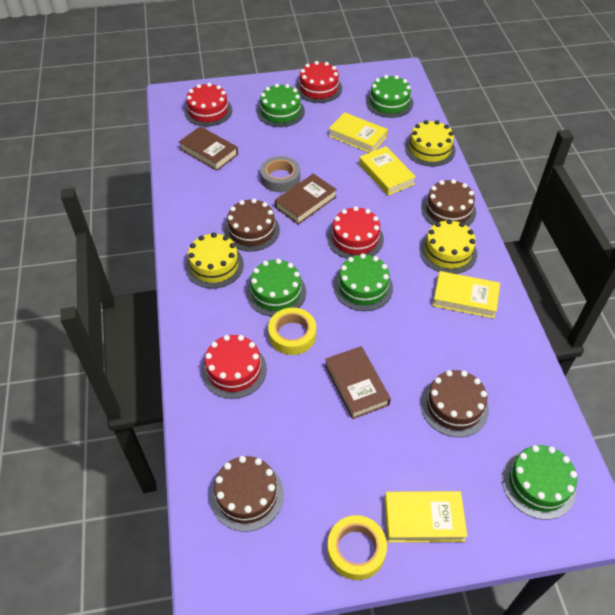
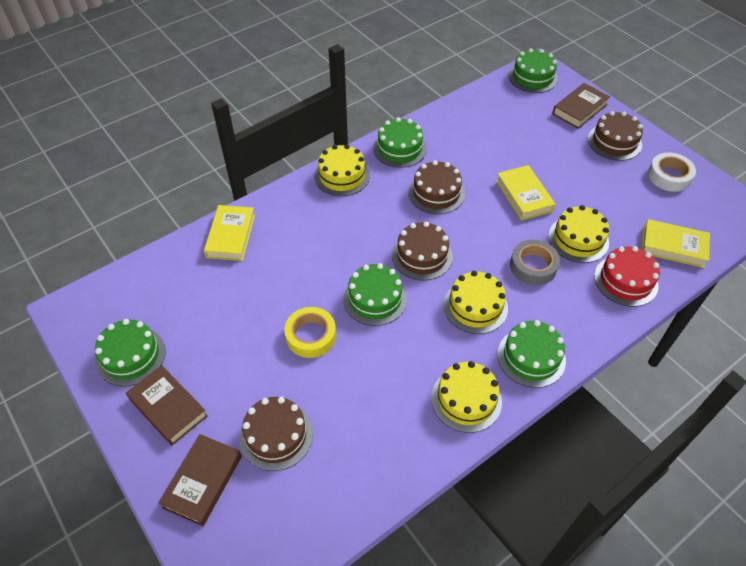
red cake: [184,83,232,127] [202,335,267,399] [296,61,342,103] [327,206,384,259] = 4 -> [594,246,660,307] = 1
white tape: none = 0 -> [648,152,696,192] = 1
yellow book: [329,112,388,153] [359,146,416,196] [385,491,468,542] [433,271,500,318] = 4 -> [204,205,255,261] [496,165,555,221] [641,219,710,268] = 3
yellow cake: [186,233,244,289] [405,120,456,166] [420,219,477,274] = 3 -> [314,144,370,196] [431,361,502,433] [443,271,508,334] [548,205,610,263] = 4
yellow tape: [268,308,316,355] [327,515,387,580] = 2 -> [284,307,336,358] = 1

